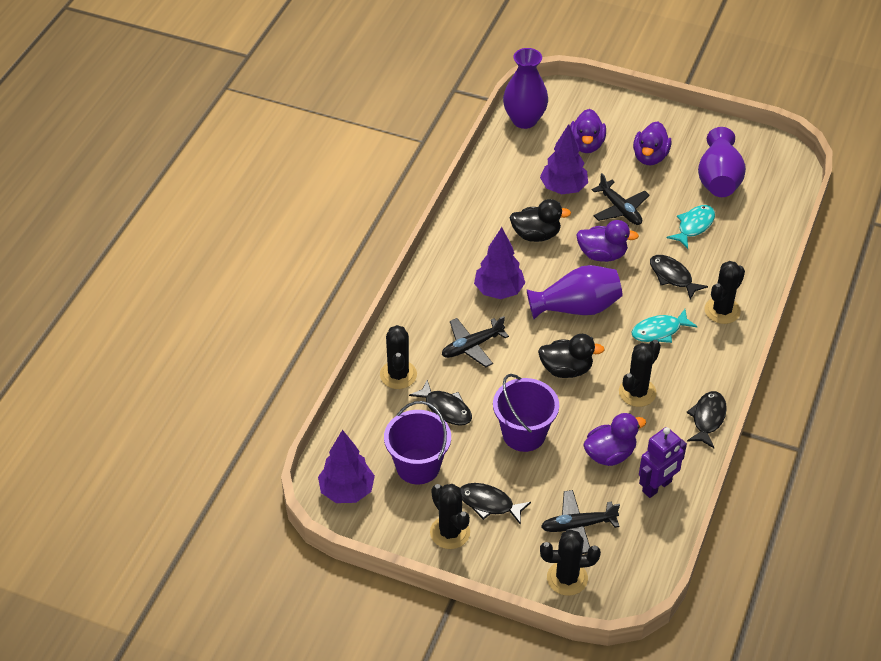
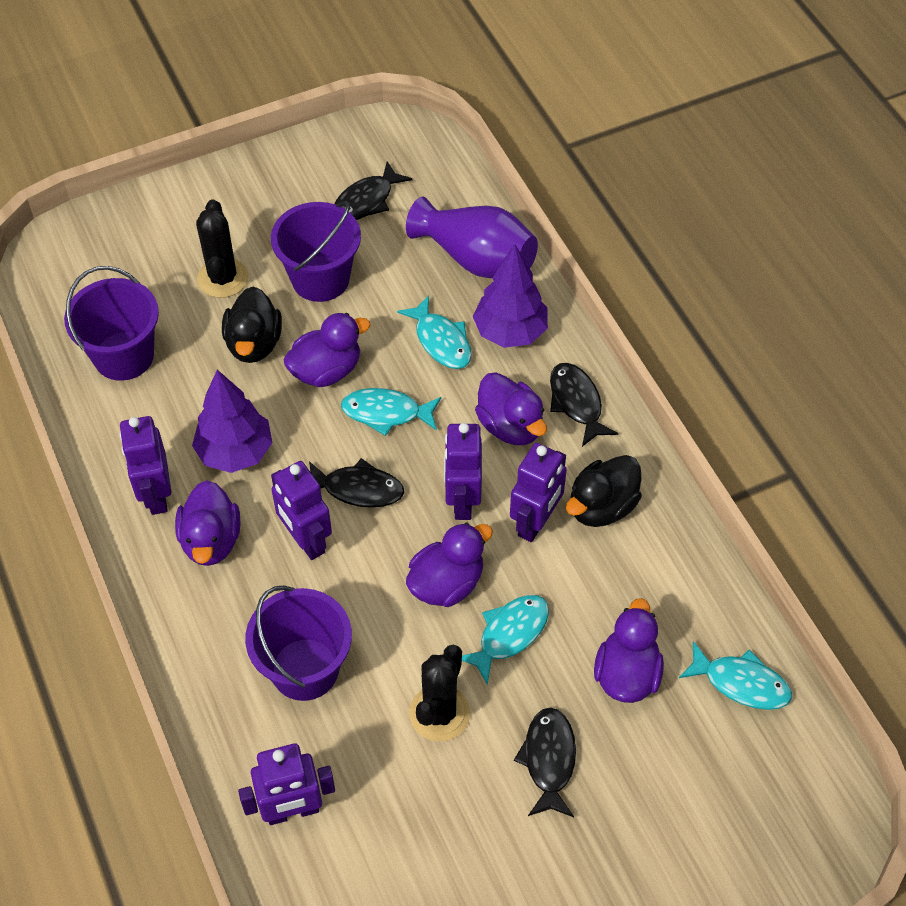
black cactus: [380,325,417,389] [430,484,470,549] [540,530,601,596] [619,340,661,407] [705,261,745,324] = 5 -> [196,199,249,298] [409,645,470,741] = 2
black plane: [442,316,509,367] [541,490,620,554] [592,173,650,225] = 3 -> none = 0
purple bucket: [384,401,451,484] [493,374,559,452] = 2 -> [64,266,159,381] [245,586,352,701] [271,201,361,302] = 3
purple duck: [570,109,606,153] [576,220,639,262] [583,413,646,466] [633,122,672,165] = 4 -> [175,480,240,566] [283,313,371,387] [406,523,493,607] [475,372,547,445] [594,598,664,703] = 5
purple robot: [639,427,687,498] = 1 -> [120,416,171,515] [238,743,335,825] [271,461,332,560] [444,423,482,520] [510,443,567,542] = 5
purple tree: [318,430,375,503] [474,227,525,299] [540,124,588,194] = 3 -> [192,370,272,473] [473,244,548,348] = 2
purple vase: [503,48,548,129] [527,265,623,319] [698,127,746,197] = 3 -> [406,197,538,278] = 1
turquoise fish: [631,309,698,343] [667,205,715,249] = 2 -> [341,388,441,436] [397,295,472,369] [462,595,549,685] [679,641,792,710] = 4

